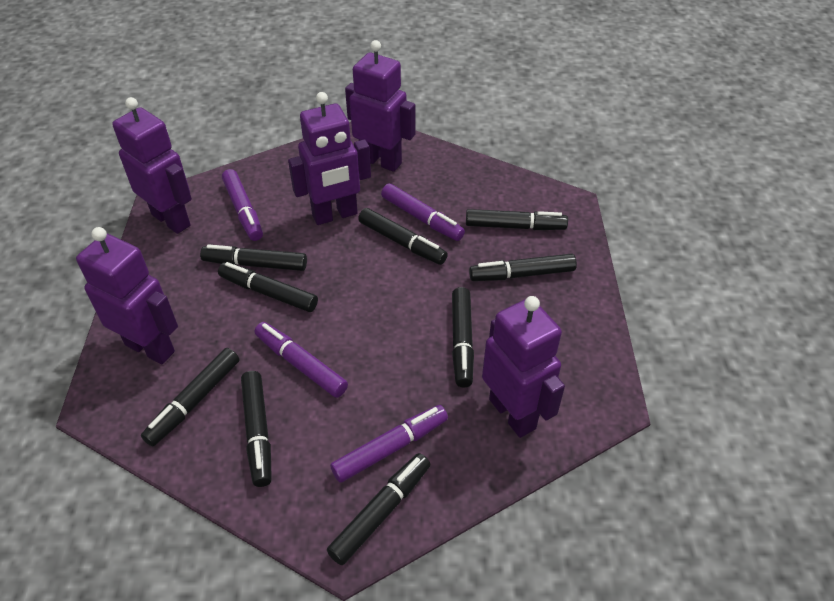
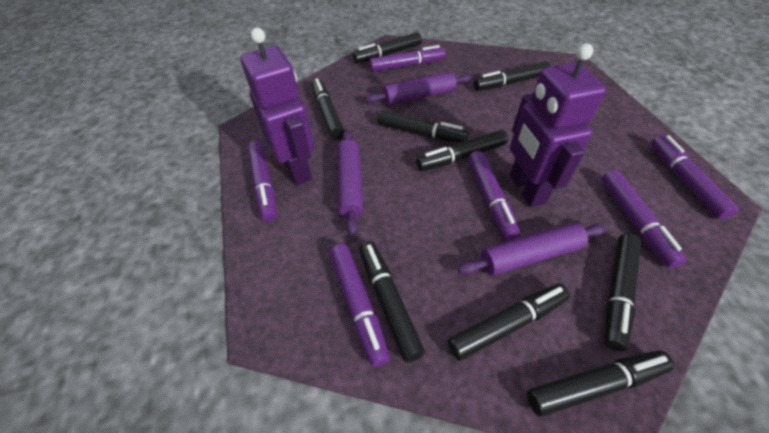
purple marker: [222,169,263,241] [255,322,348,398] [330,405,448,483] [381,183,465,241] = 4 -> [247,141,277,222] [330,244,390,367] [369,45,445,72] [468,151,520,241] [602,170,686,268] [651,135,738,219] = 6
purple robot: [76,227,178,364] [112,97,192,234] [288,92,371,225] [345,40,415,172] [482,296,565,438] = 5 -> [240,28,315,185] [510,44,606,207] = 2
purple rolling pin: none = 0 -> [337,130,364,236] [365,72,472,105] [458,223,606,275] = 3

